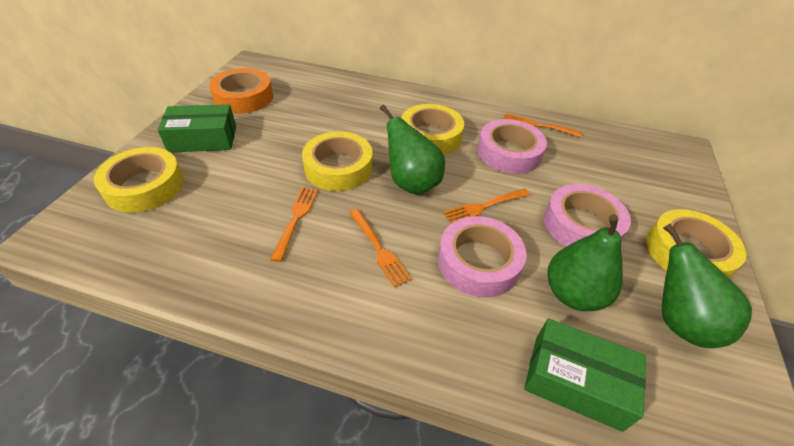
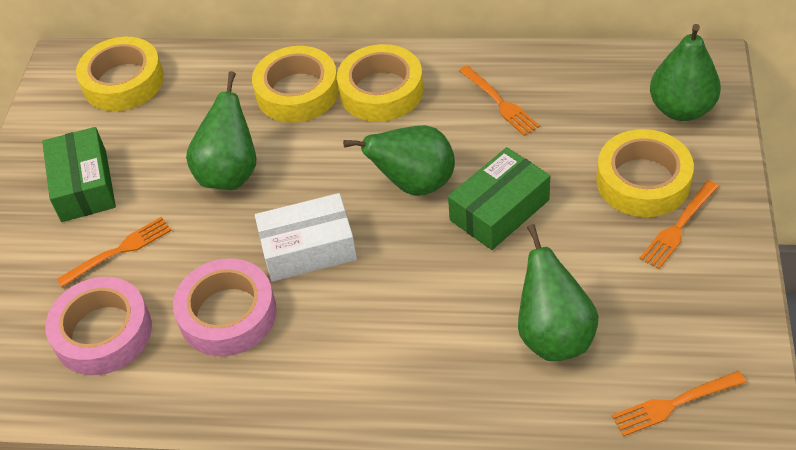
green pear: [380,105,445,195] [547,214,623,311] [662,224,752,348] = 3 -> [186,71,257,190] [343,125,455,196] [518,224,599,361] [650,24,721,121] = 4
orange tape: [209,68,273,114] = 1 -> none = 0
pink tape: [438,216,526,297] [477,119,547,174] [544,184,631,247] = 3 -> [45,277,152,375] [173,259,277,356] = 2
white box: none = 0 -> [255,193,357,282] = 1

